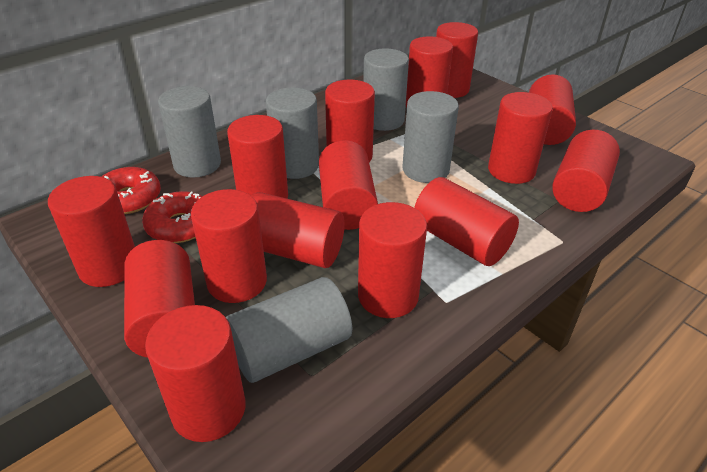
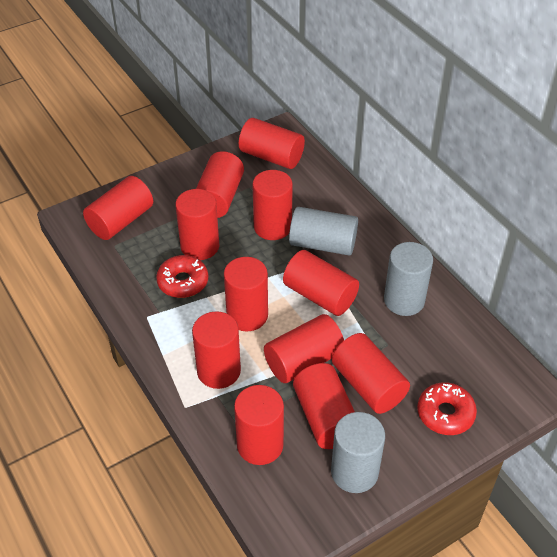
grey cylinder: [158,86,221,178] [226,277,352,383] [266,87,319,179] [363,48,409,131] [402,91,459,183] = 5 -> [289,207,358,256] [331,412,385,493] [384,242,433,316] = 3
red cylinder: [48,176,135,287] [124,240,195,358] [145,305,246,442] [191,189,267,303] [227,115,288,198] [251,192,344,268] [319,140,378,230] [325,80,375,162] [358,202,427,318] [406,36,453,107] [414,177,519,266] [436,22,478,98] [488,92,553,184] [529,74,576,145] [552,130,620,212] = 15 -> [83,176,153,240] [175,189,219,260] [192,311,241,389] [196,151,244,218] [224,257,268,331] [234,385,284,465] [239,118,305,169] [253,170,293,240] [264,314,344,383] [283,250,359,316] [293,363,355,449] [332,333,410,414] = 12

